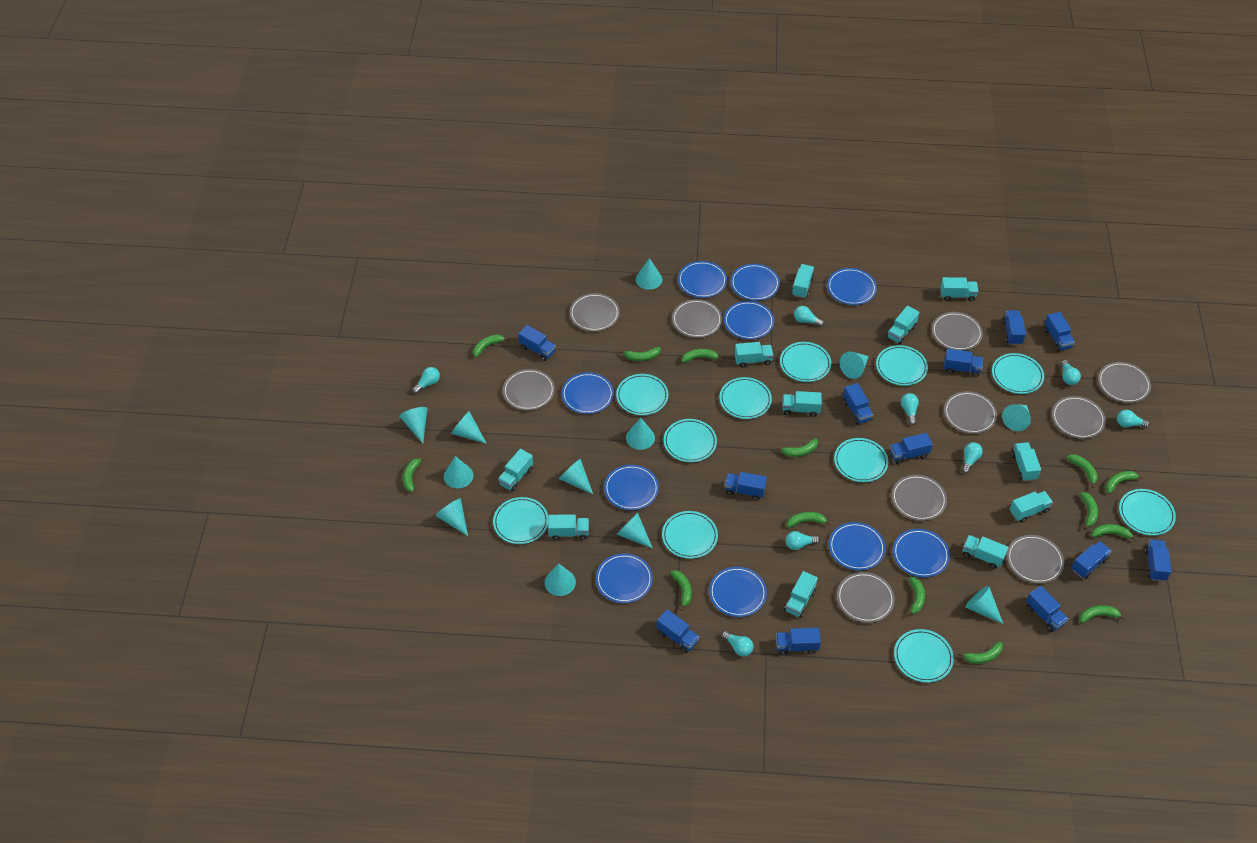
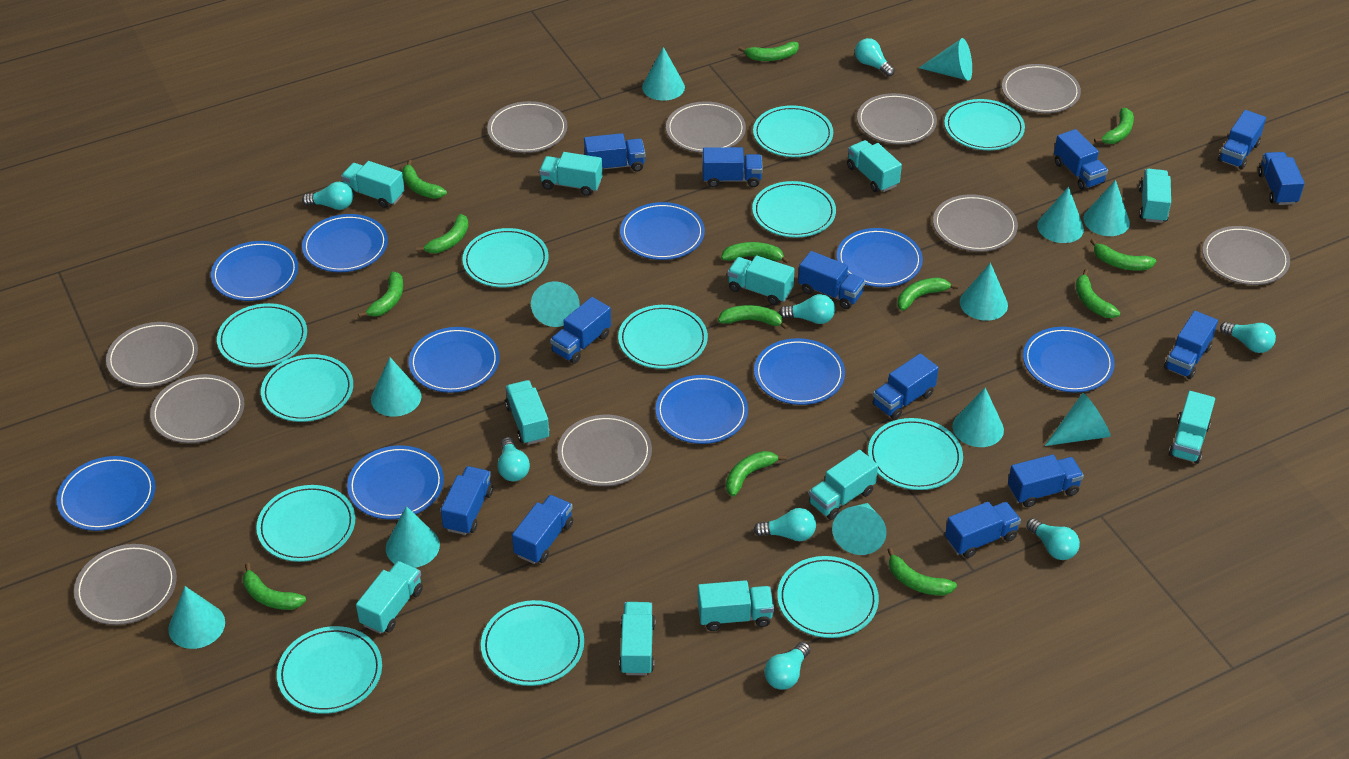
blue truck: [518,325,556,361] [657,609,700,653] [725,472,767,500] [776,628,821,655] [843,383,873,425] [890,433,933,464] [944,349,983,377] [1002,310,1026,345] [1026,586,1068,632] [1044,312,1075,351] [1071,541,1112,579] [1144,540,1171,581] = 12 -> [441,466,493,535] [512,495,573,564] [550,297,611,364] [584,133,645,174] [703,147,763,187] [798,251,865,309] [873,353,939,420] [945,502,1021,558] [1008,455,1084,507] [1054,129,1108,190] [1164,311,1218,379] [1218,110,1266,169] [1258,152,1305,205] = 13
green banana: [403,457,425,492] [473,334,509,357] [620,347,661,361] [671,570,692,611] [682,349,722,362] [777,438,818,457] [787,512,831,528] [907,577,925,617] [958,642,1003,664] [1067,454,1098,488] [1080,492,1098,529] [1080,605,1126,623] [1092,524,1137,541] [1105,471,1144,493] = 14 -> [243,563,306,610] [358,271,403,318] [402,160,447,199] [416,214,468,253] [718,305,789,330] [721,242,790,264] [726,451,787,497] [738,42,799,61] [888,548,957,596] [898,278,959,311] [1076,269,1120,318] [1090,239,1156,271] [1094,108,1134,144] = 13
turquoise plate: [493,497,548,544] [616,374,668,415] [662,511,718,559] [664,419,717,462] [719,377,772,419] [780,342,831,382] [834,438,888,482] [876,345,928,386] [894,629,954,683] [992,353,1044,394] [1119,489,1176,536] = 11 -> [217,303,307,368] [256,485,355,562] [261,354,353,422] [277,626,382,714] [462,228,549,287] [481,600,584,686] [618,305,708,369] [752,181,836,238] [753,105,833,157] [777,556,879,638] [868,418,963,490] [944,99,1025,150] = 12

